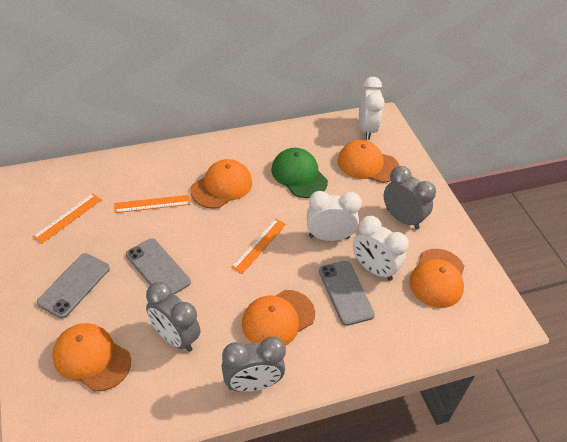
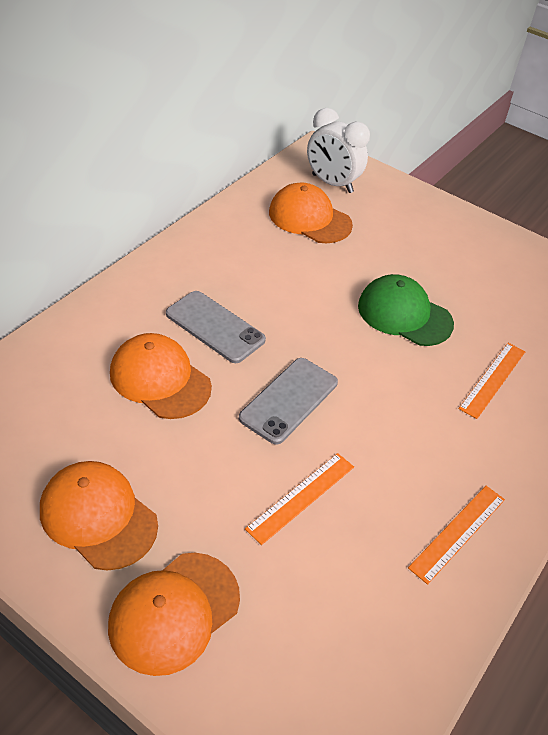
grey clock: [146,282,201,352] [221,337,286,392] [383,166,436,229] = 3 -> none = 0
grey phone: [37,253,110,319] [126,238,191,295] [319,261,375,326] = 3 -> [166,291,266,363] [239,358,338,445] = 2
orange cap: [52,323,131,391] [191,159,252,209] [242,290,315,346] [337,140,399,183] [409,249,464,308] = 5 -> [40,461,158,571] [108,553,240,676] [110,333,212,419] [269,182,353,243] = 4
white clock: [307,191,362,241] [353,216,409,281] [359,76,384,140] = 3 -> [307,108,370,193] = 1

